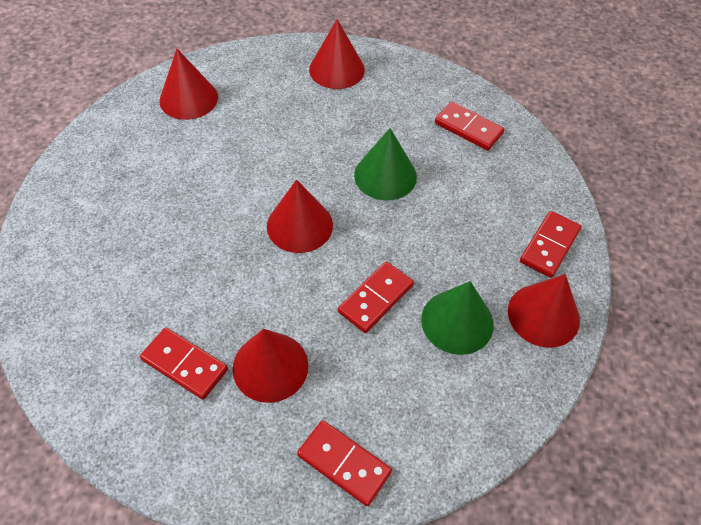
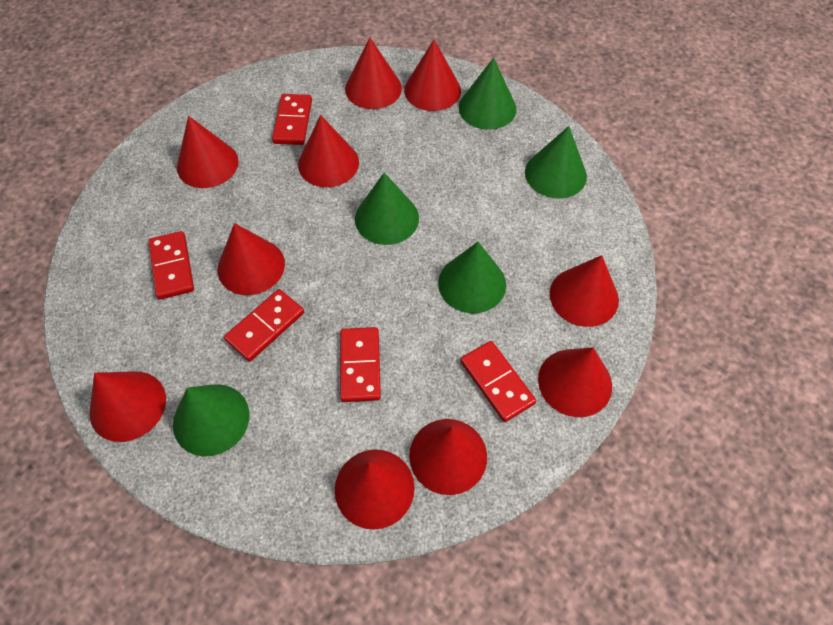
green cone: [354,128,417,201] [421,281,494,355] = 2 -> [173,384,250,457] [355,173,419,245] [438,242,506,313] [459,58,516,130] [525,126,587,199] = 5
red cone: [159,49,218,120] [232,329,309,403] [267,179,333,253] [309,19,365,89] [508,274,580,348] = 5 -> [90,371,166,442] [177,116,239,188] [218,223,285,295] [298,115,359,187] [335,450,415,530] [345,38,402,109] [404,40,461,111] [409,419,487,495] [538,347,612,417] [550,255,619,327] = 10

